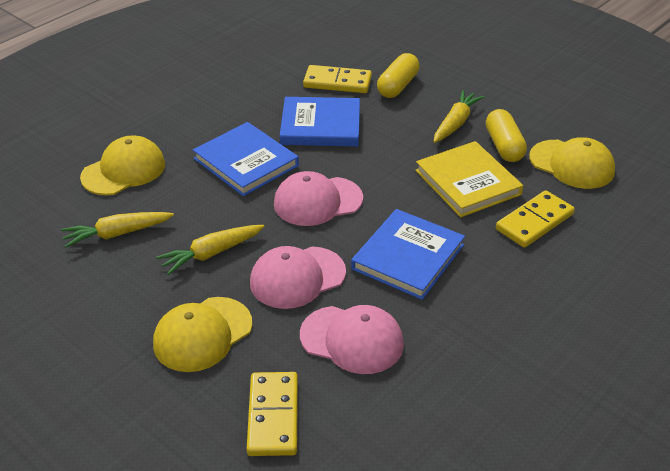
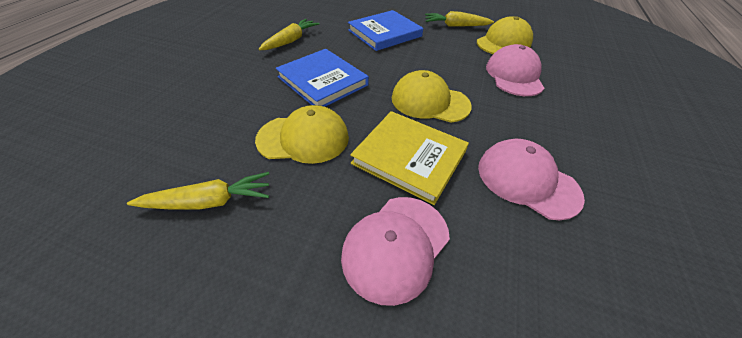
blue book: [193,122,299,196] [280,97,360,146] [351,209,465,300] = 3 -> [276,49,369,107] [348,10,423,51] = 2
yellow capsule: [377,53,419,98] [486,109,527,162] = 2 -> none = 0
yellow domino: [247,372,298,456] [303,65,372,93] [496,190,575,248] = 3 -> none = 0

